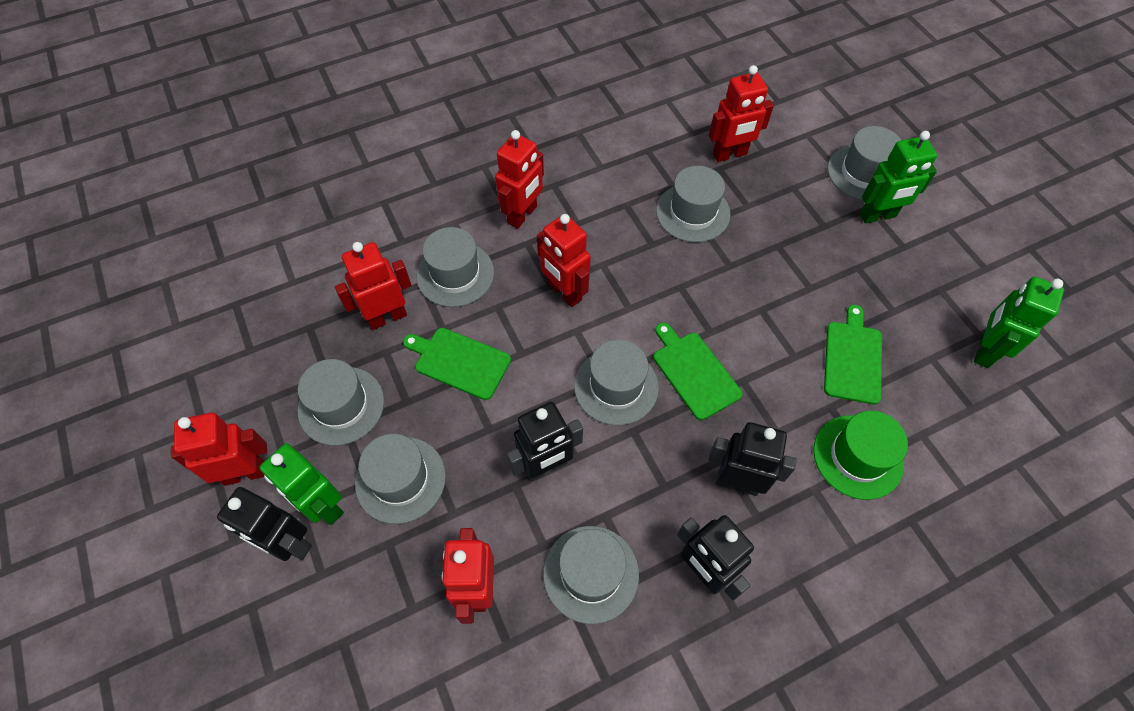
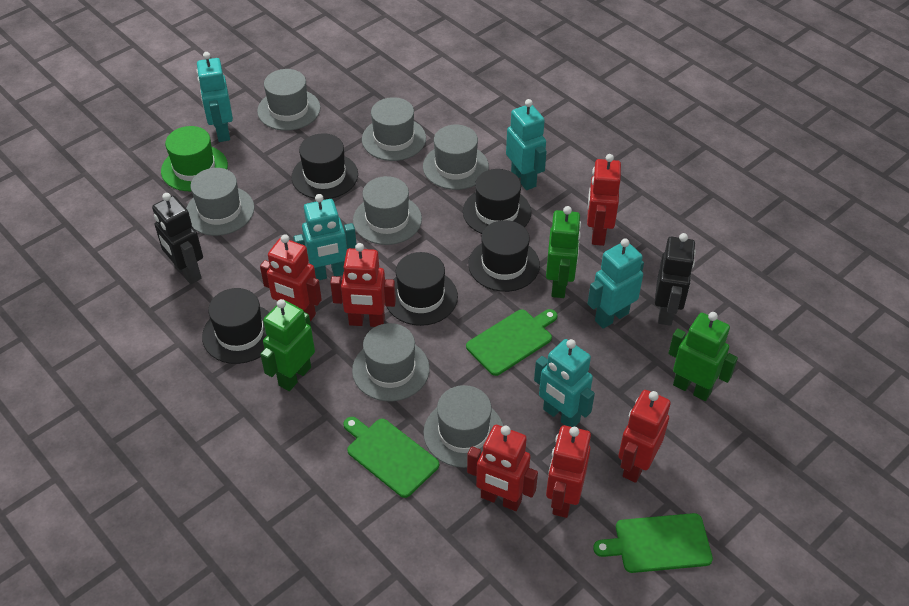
black hat: none = 0 -> [202,288,269,364] [292,133,358,199] [386,252,458,326] [463,169,531,234] [468,220,540,292] = 5
black robot: [217,487,312,561] [507,402,583,481] [677,515,754,601] [708,422,797,496] = 4 -> [152,193,203,284] [655,233,696,326] = 2
turquoise robot: none = 0 -> [196,52,233,142] [293,194,356,280] [506,99,547,190] [534,339,595,427] [588,239,644,329] = 5

